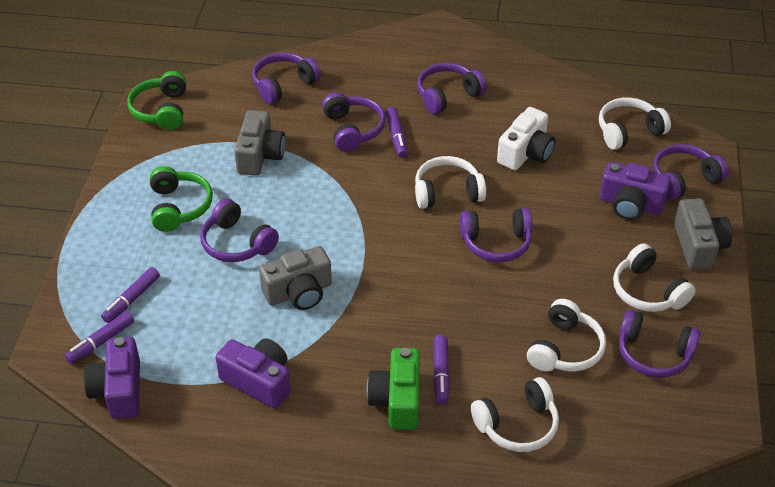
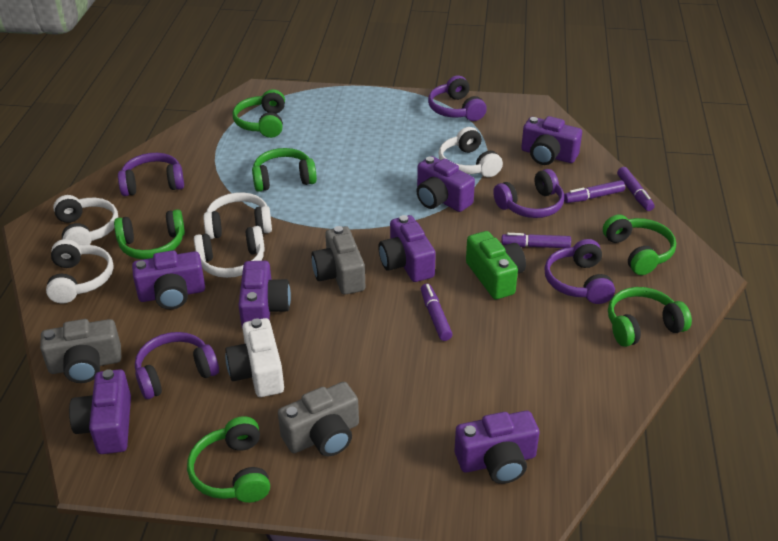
green headphones: [127,71,187,130] [150,166,213,232] = 2 -> [114,209,185,259] [187,416,270,503] [233,89,285,138] [252,148,317,192] [603,214,676,275] [608,287,692,347] = 6
purple camera: [84,337,140,419] [216,339,291,409] [599,162,671,220] = 3 -> [69,369,131,454] [132,250,205,309] [238,261,291,327] [378,215,436,282] [416,156,475,212] [455,411,540,484] [521,116,582,165] = 7
purple headphones: [200,199,279,262] [252,52,321,104] [322,92,386,152] [417,63,487,114] [460,208,532,262] [619,309,701,378] [653,144,729,200] = 7 -> [118,153,184,196] [135,332,219,399] [428,75,487,121] [493,169,564,218] [544,239,615,304] = 5

